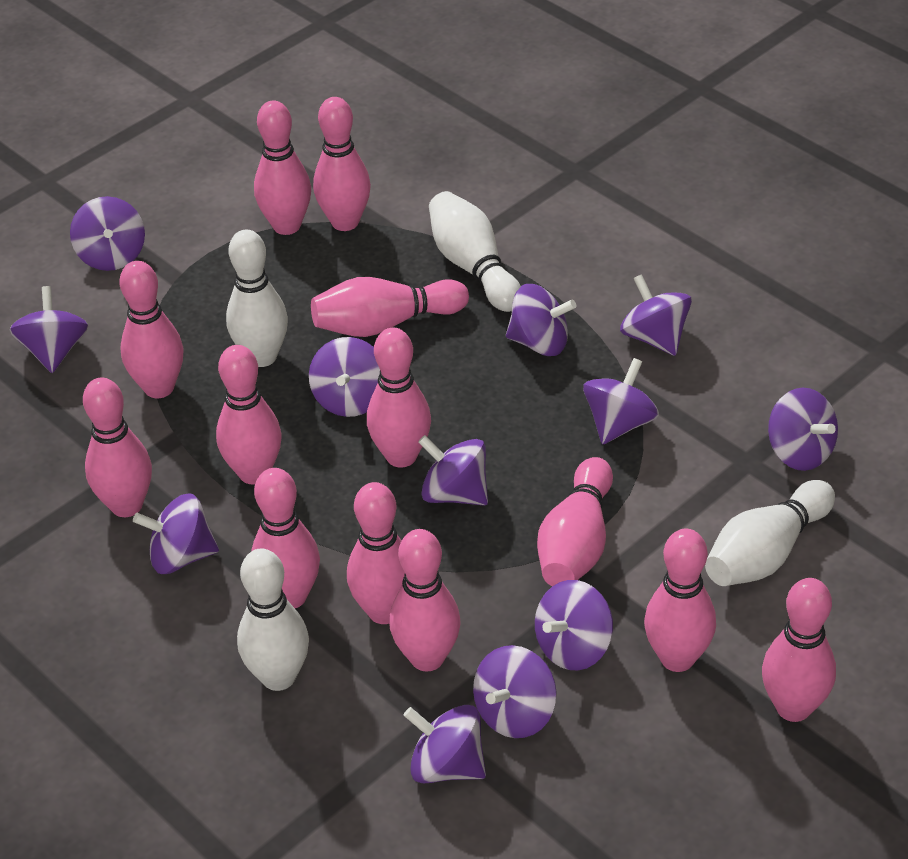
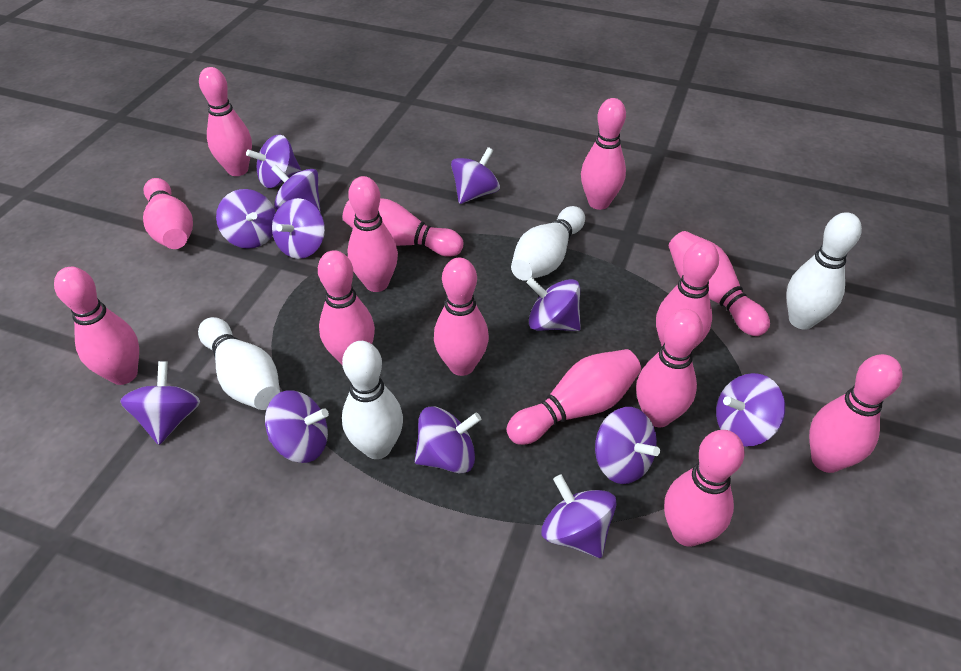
pink bowling pin: [83,377,152,517] [119,261,184,399] [216,345,282,485] [251,468,320,608] [254,100,311,235] [311,277,469,337] [313,97,371,231] [347,482,405,624] [367,328,431,468] [389,529,461,672] [537,457,613,586] [644,529,716,672] [762,578,836,722] = 13 -> [54,267,139,385] [143,178,193,249] [199,67,252,176] [318,250,375,364] [343,198,463,257] [348,176,398,292] [434,258,489,376] [507,349,641,445] [581,98,626,210] [636,309,703,427] [656,241,719,347] [664,430,745,547] [669,231,770,336] [809,354,902,473] = 14

